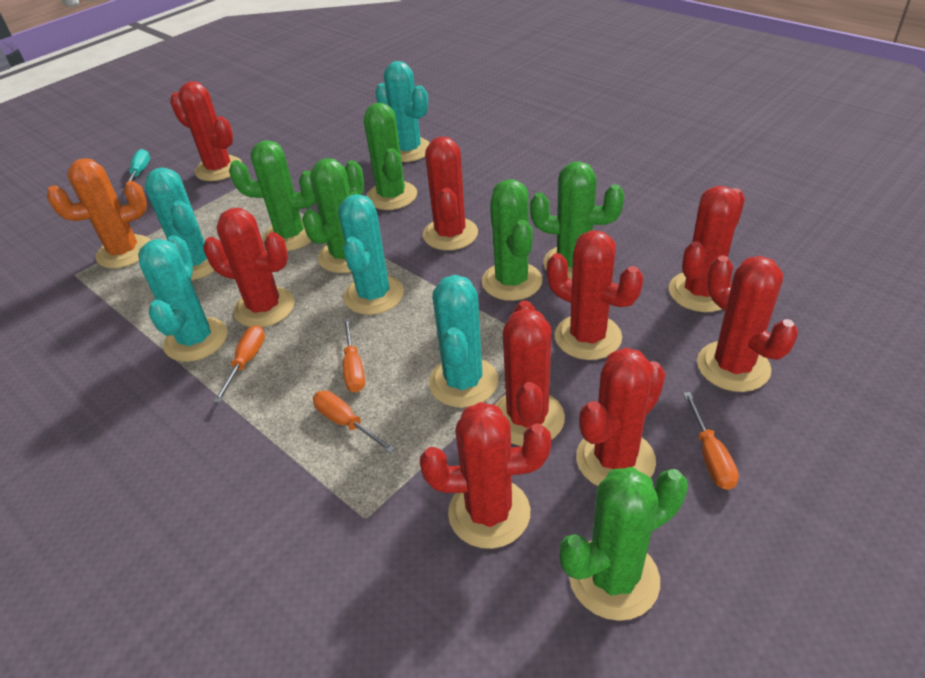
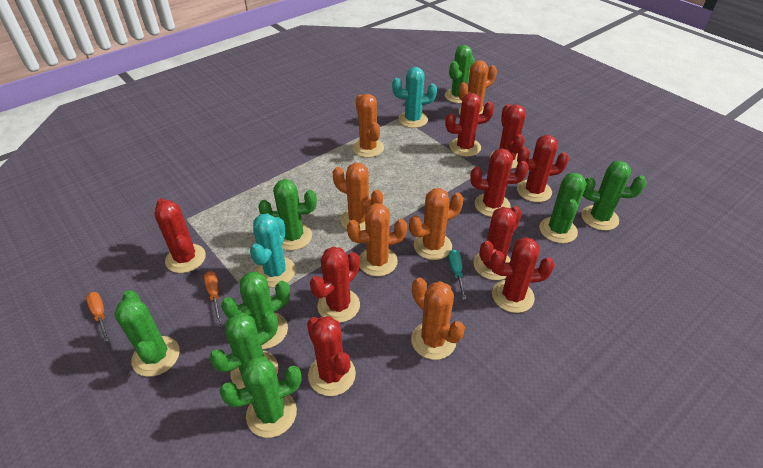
green cactus: [229,140,316,251] [302,158,364,273] [364,103,417,210] [482,179,542,301] [530,161,625,280] [560,467,688,621] = 6 -> [114,290,180,377] [209,311,278,389] [220,356,302,438] [221,271,290,349] [258,179,317,250] [445,45,475,103] [539,173,586,243] [581,161,646,231] = 8
orange cactus: [47,158,151,268] = 1 -> [333,163,383,231] [347,203,407,276] [353,94,384,158] [409,188,463,260] [411,277,465,360] [459,60,497,114] = 6
orange screwdriver: [213,325,265,403] [313,390,395,453] [343,318,365,392] [683,392,739,490] = 4 -> [86,292,109,342] [204,271,221,322] = 2
turquoise cactus: [138,235,227,362] [145,168,215,280] [338,194,404,315] [375,61,430,162] [429,275,498,408] = 5 -> [250,213,296,287] [392,67,437,128] = 2

